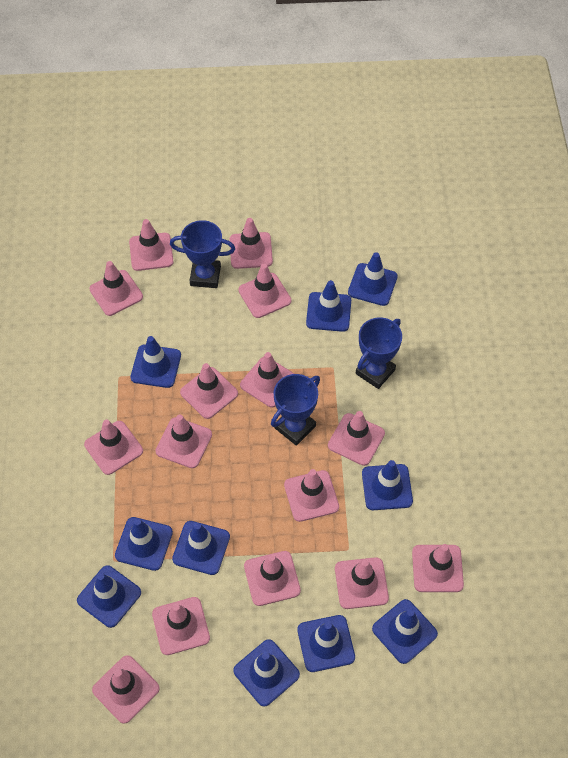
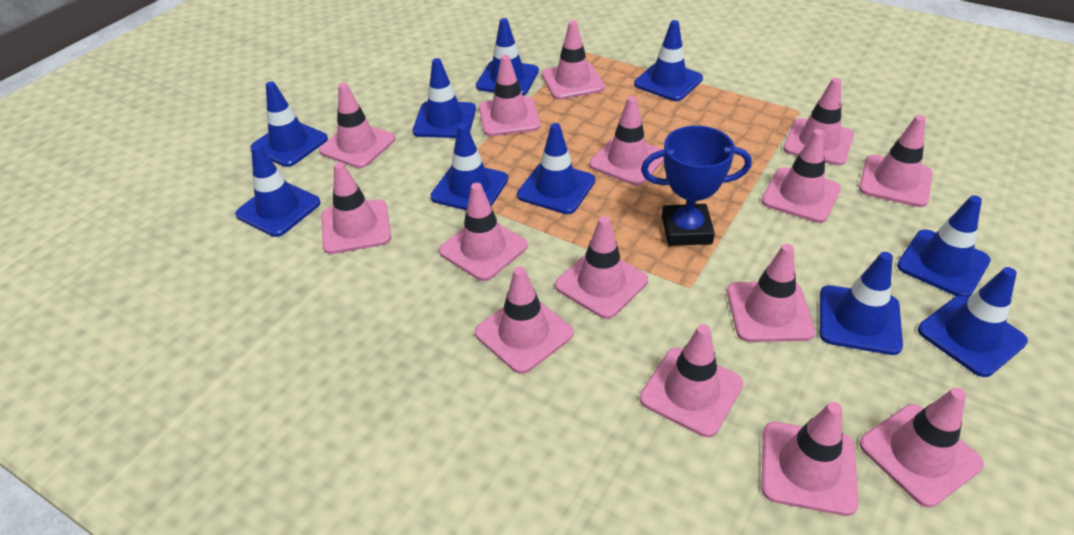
blue trophy: [170,220,235,288] [271,374,320,446] [356,317,402,389] = 3 -> [641,126,751,246] = 1

